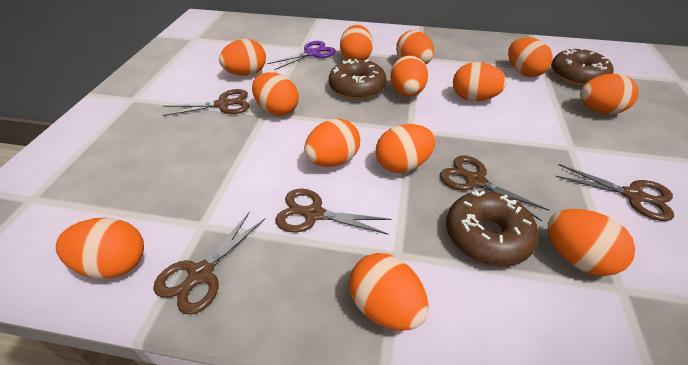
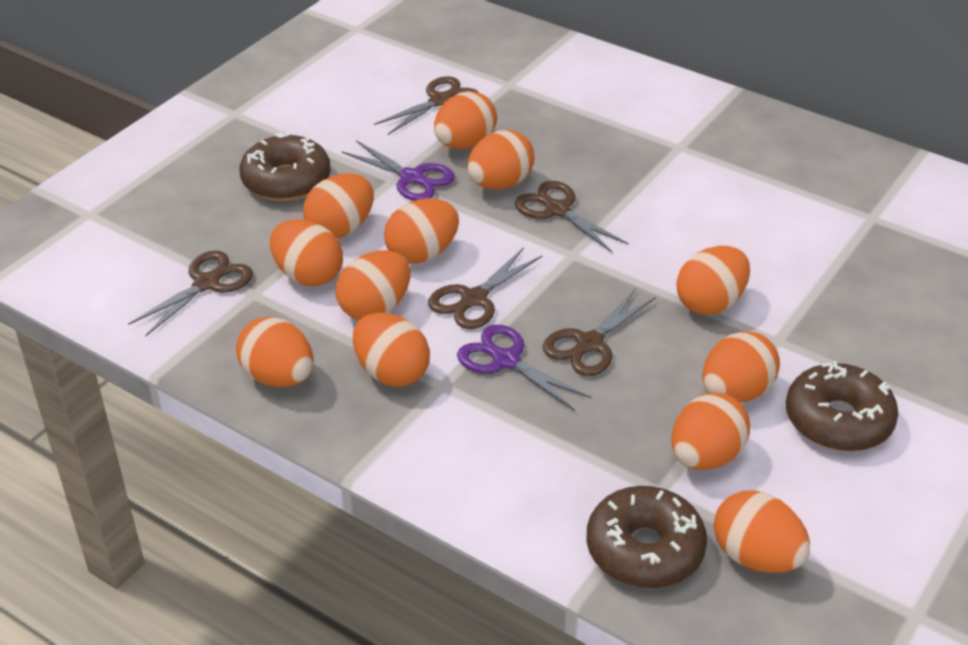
orange egg: [56,217,144,279] [219,39,266,76] [252,72,298,116] [304,119,360,167] [340,25,373,60] [349,253,429,331] [376,124,435,173] [390,55,428,96] [396,30,434,65] [453,62,507,101] [508,37,553,77] [548,209,635,276] [580,73,639,114] = 13 -> [236,317,314,387] [270,219,343,286] [303,173,374,238] [336,250,410,320] [353,313,430,387] [384,198,459,264] [434,91,497,149] [467,130,534,189] [672,393,750,470] [677,246,750,315] [702,331,780,403] [714,490,810,573] = 12
purple scissors: [267,41,336,70] = 1 -> [342,140,455,201] [457,325,591,411] = 2

